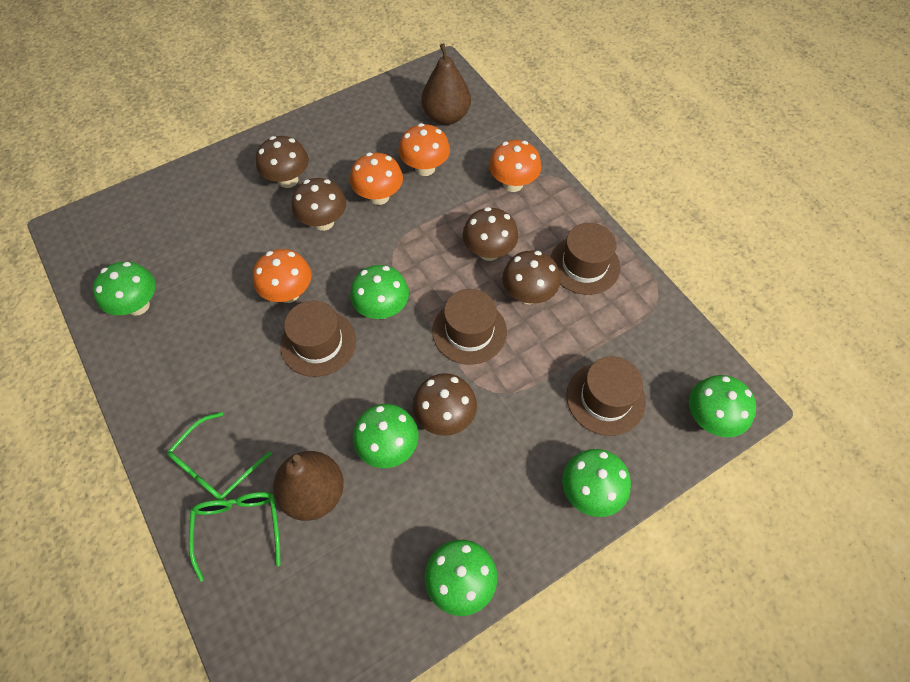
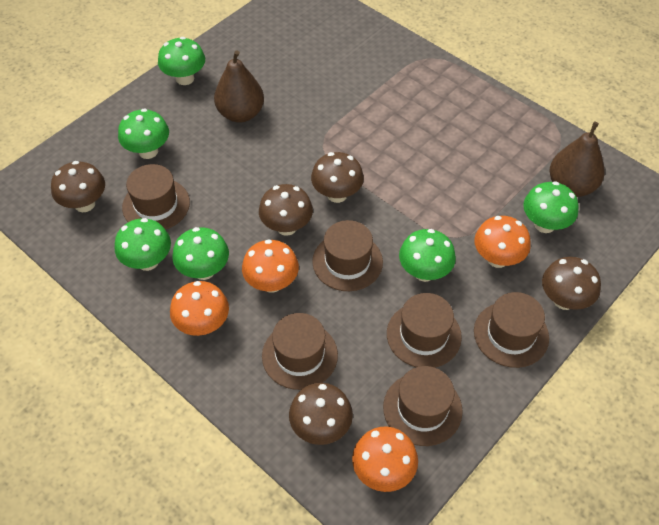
brown hat: [280,300,356,377] [432,289,507,365] [550,223,620,295] [566,356,646,436] = 4 -> [122,164,190,230] [262,313,338,390] [312,220,383,291] [383,366,463,446] [387,293,462,368] [474,292,549,368] = 6
green glasses: [167,412,272,500] [189,492,281,582] = 2 -> none = 0

